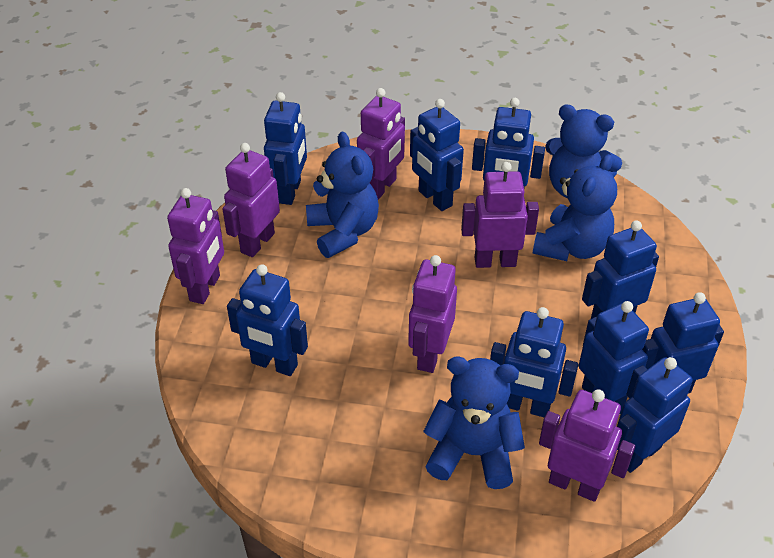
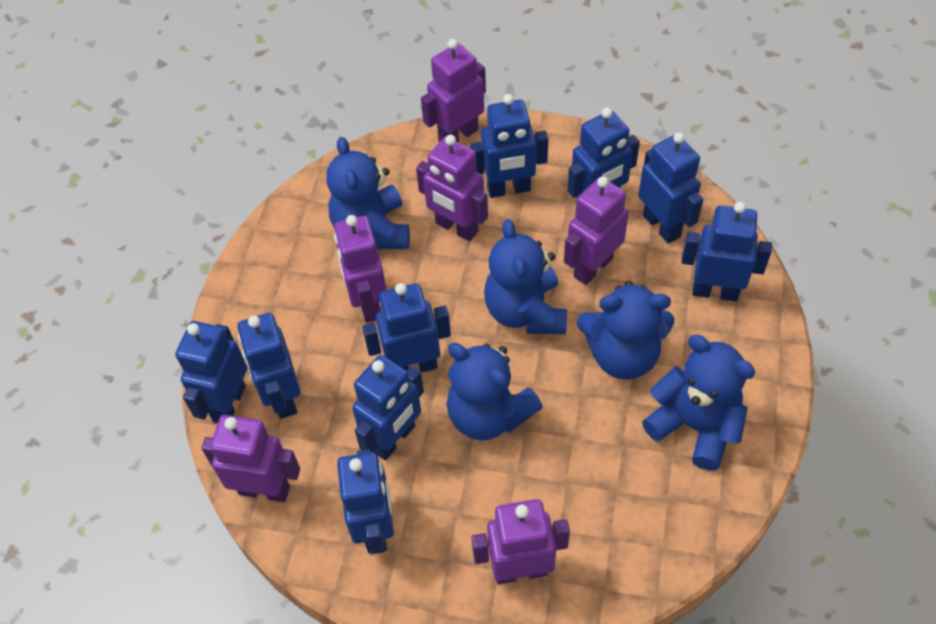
blue teddy bear: [306,131,379,258] [423,357,525,489] [533,154,617,261] [545,104,622,198] = 4 -> [326,137,410,249] [446,343,543,441] [484,219,567,334] [577,281,674,380] [642,335,755,471] = 5

